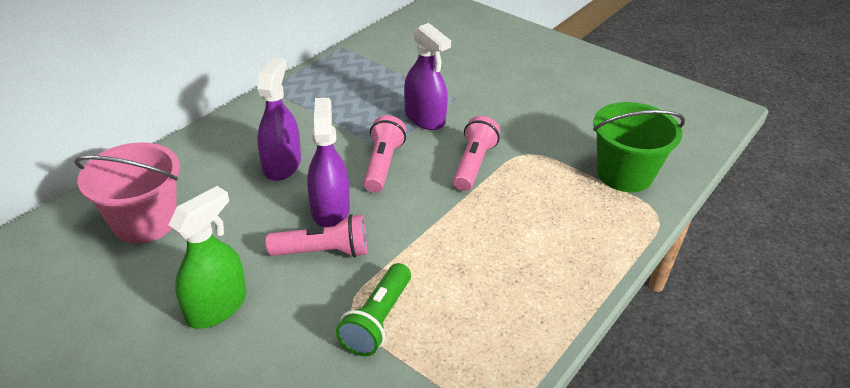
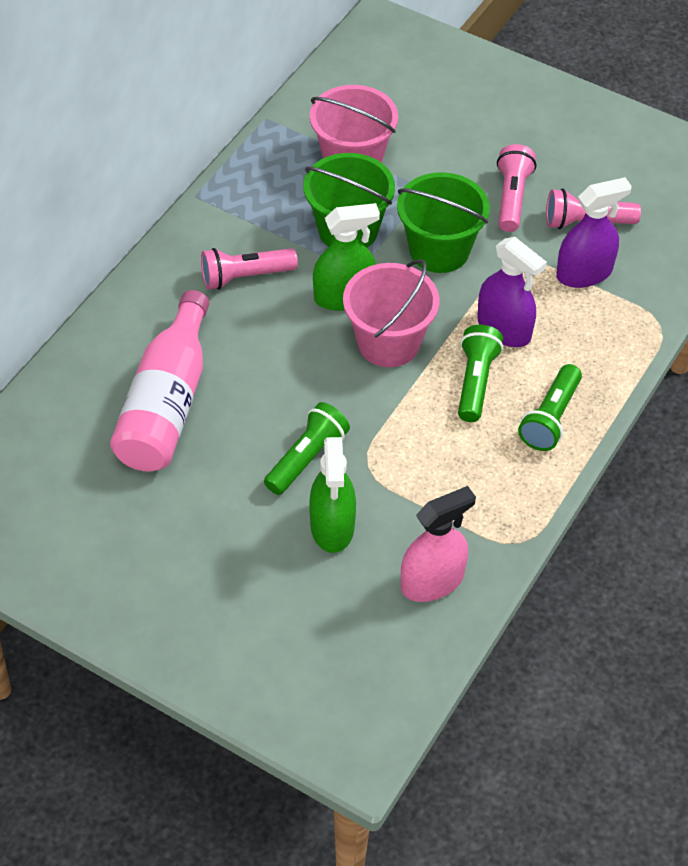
green bucket: [593,102,685,192] = 1 -> [304,153,395,248] [397,172,490,273] = 2
green flashlight: [336,263,411,356] = 1 -> [264,402,350,495] [458,325,503,422] [518,364,582,451] = 3
green spray bottle: [168,186,246,329] = 1 -> [309,437,356,553] [313,203,380,311] = 2
pink bottle: none = 0 -> [110,290,209,471] = 1
pink bucket: [74,142,180,244] = 1 -> [310,85,398,163] [343,259,439,367] = 2
pink spray bottle: none = 0 -> [401,486,476,602] = 1
purple spray bottle: [257,57,301,181] [307,98,350,227] [404,23,451,130] = 3 -> [477,237,547,347] [556,177,632,288] = 2

